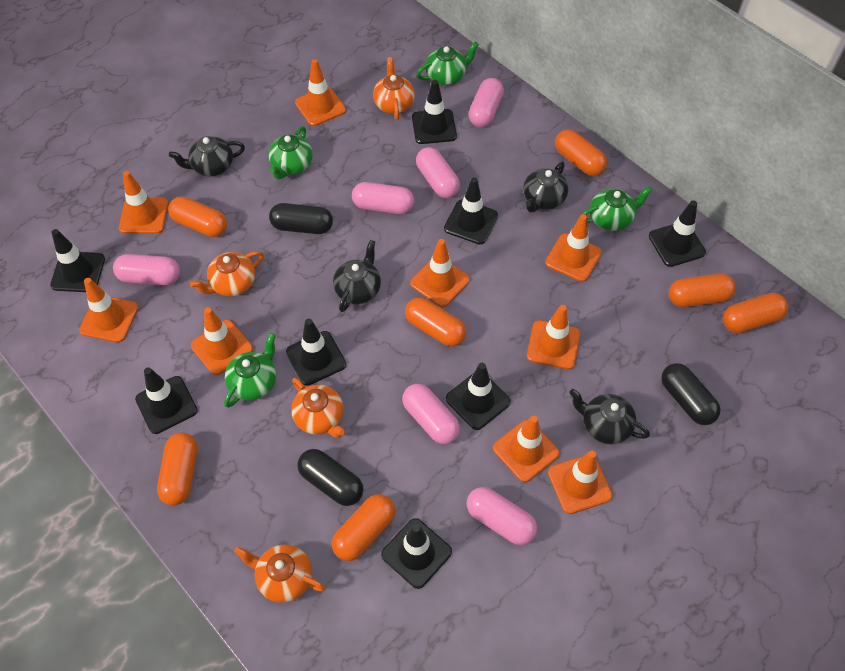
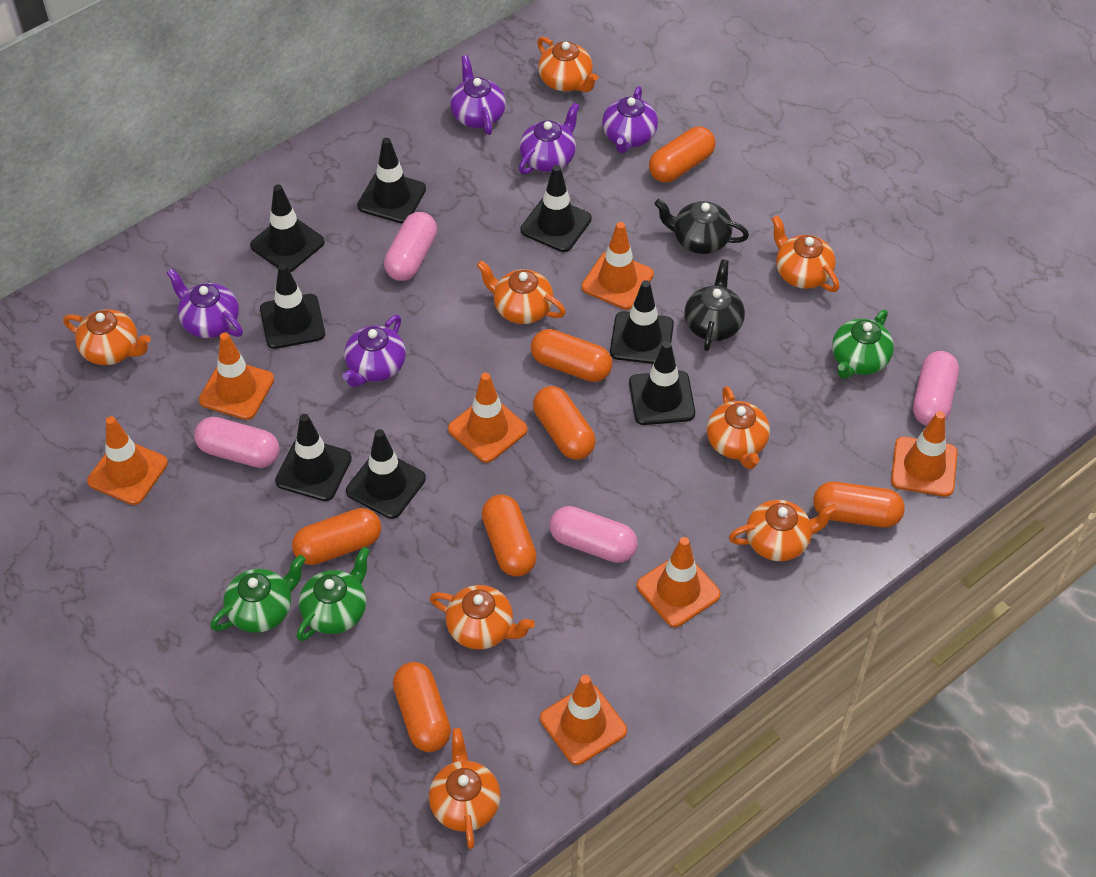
black capsule: [269,203,333,234] [297,449,364,506] [661,363,721,425] = 3 -> none = 0
black teapot: [169,136,245,177] [333,240,381,312] [523,162,568,213] [569,389,650,444] = 4 -> [654,199,749,254] [684,260,745,351] = 2
green teapot: [224,333,276,408] [268,126,313,180] [417,41,479,85] [581,186,653,231] = 4 -> [210,555,306,633] [297,547,370,641] [832,310,894,379] = 3
orange teapot: [190,251,264,296] [234,545,325,603] [291,378,345,438] [373,57,415,120] = 4 -> [63,309,151,365] [429,728,501,849] [430,585,535,650] [477,260,566,324] [537,37,598,92] [707,386,770,469] [729,500,838,561] [771,215,839,292] = 8
orange traffic cone: [79,278,139,343] [119,171,169,234] [191,307,253,375] [295,59,346,126] [410,239,470,307] [493,416,560,482] [527,305,580,369] [545,214,602,282] [548,450,613,514] = 9 -> [87,416,168,505] [199,332,274,420] [448,373,528,463] [540,675,627,765] [582,222,654,310] [637,537,721,627] [891,411,958,497] = 7
pink capsule: [113,254,180,285] [352,182,414,214] [402,384,460,444] [416,147,460,198] [467,487,537,545] [469,78,504,127] = 6 -> [194,417,280,468] [384,212,437,281] [549,506,638,563] [913,351,959,426] = 4
purple teapot: none = 0 -> [166,268,243,338] [342,315,406,388] [450,55,506,135] [519,102,580,174] [602,86,658,153] = 5

